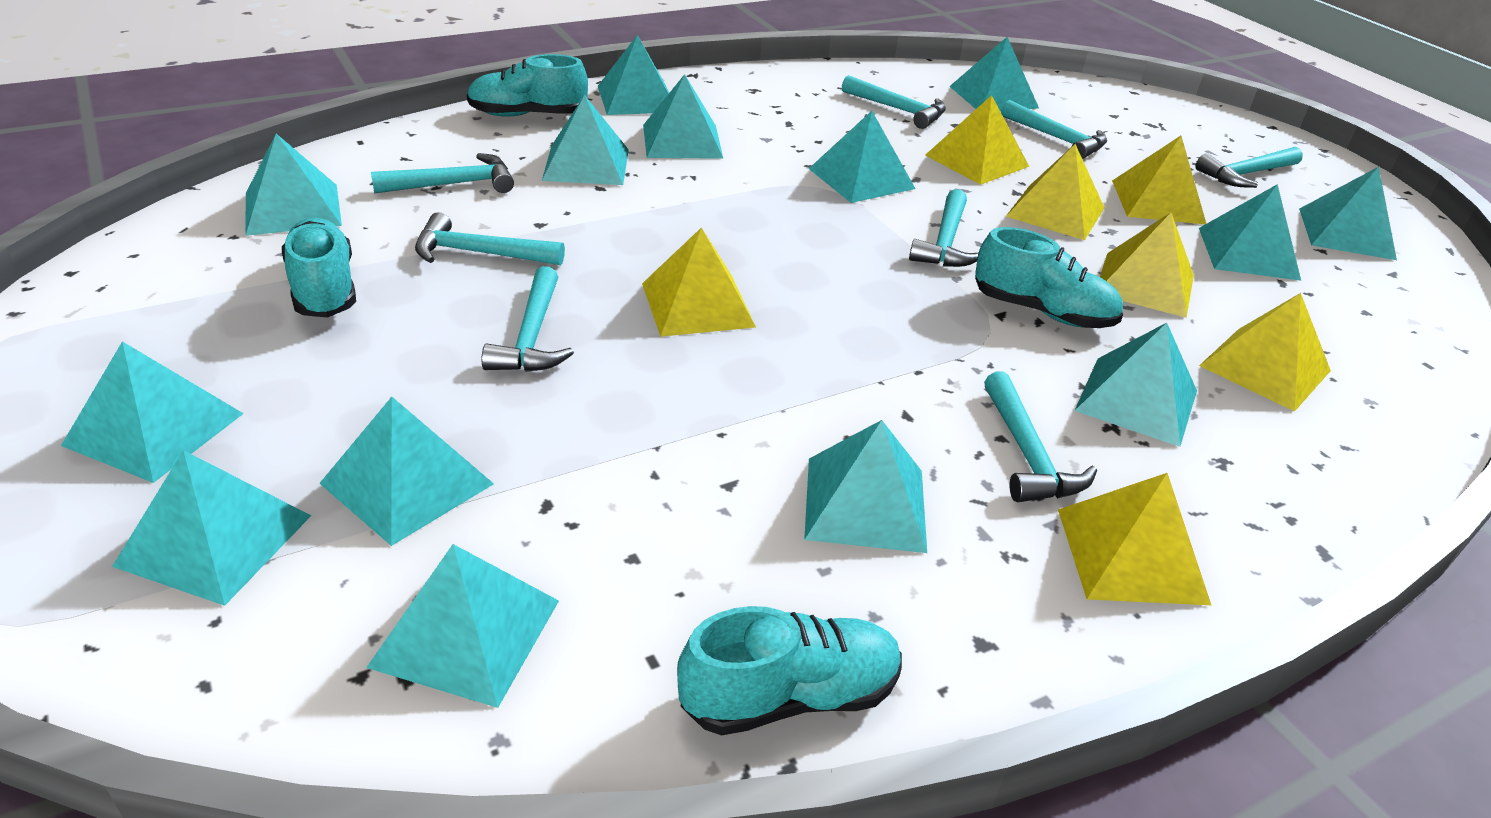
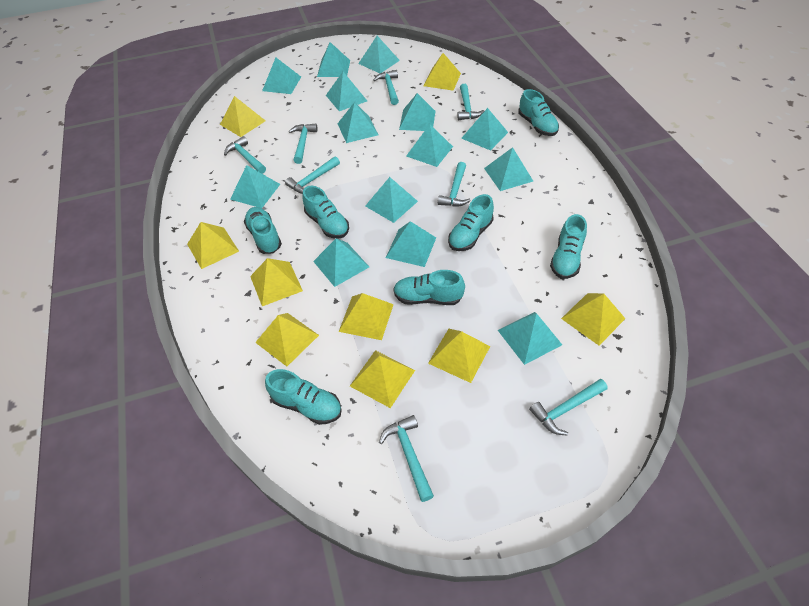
turquoise shoe: [282,218,356,318] [467,54,588,117] [677,606,902,736] [975,227,1123,328] = 4 -> [244,207,282,254] [265,369,342,425] [302,186,349,239] [393,270,465,305] [448,194,494,251] [518,89,559,136] [550,214,587,279] = 7
yellow pyramid: [642,227,756,337] [925,95,1029,185] [1006,144,1105,240] [1058,473,1211,605] [1100,212,1194,318] [1112,136,1206,224] [1199,293,1331,411] = 7 -> [187,222,239,269] [220,96,266,137] [250,258,303,306] [255,313,319,366] [339,293,394,340] [350,350,415,408] [424,53,461,91] [428,329,490,383] [561,293,626,345] = 9

